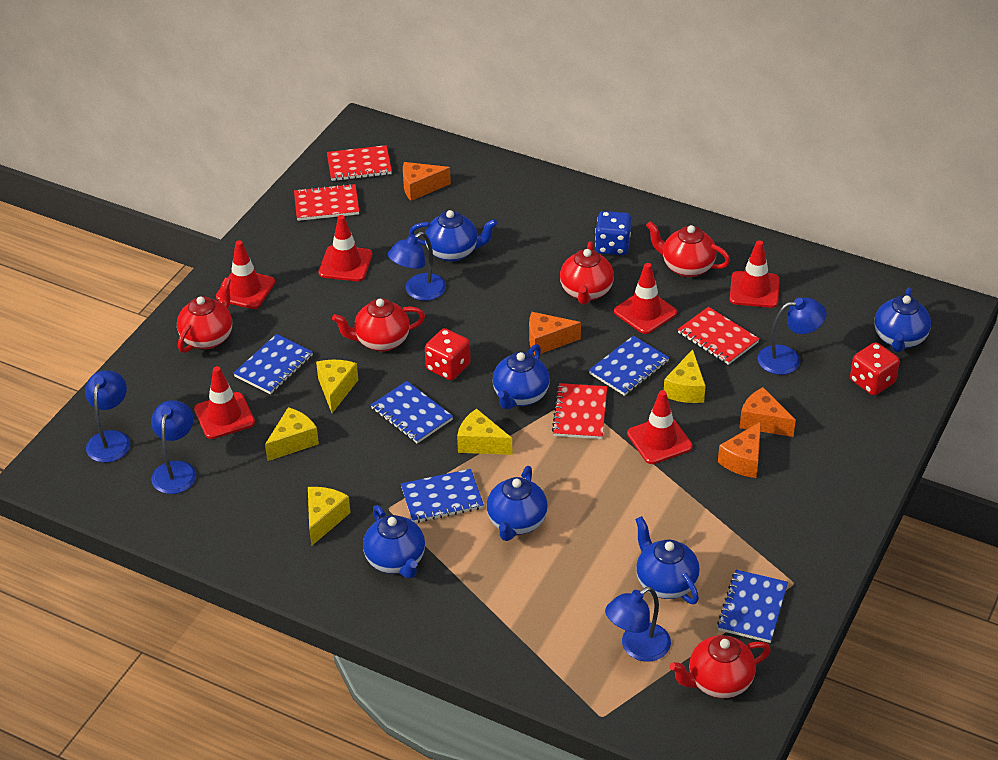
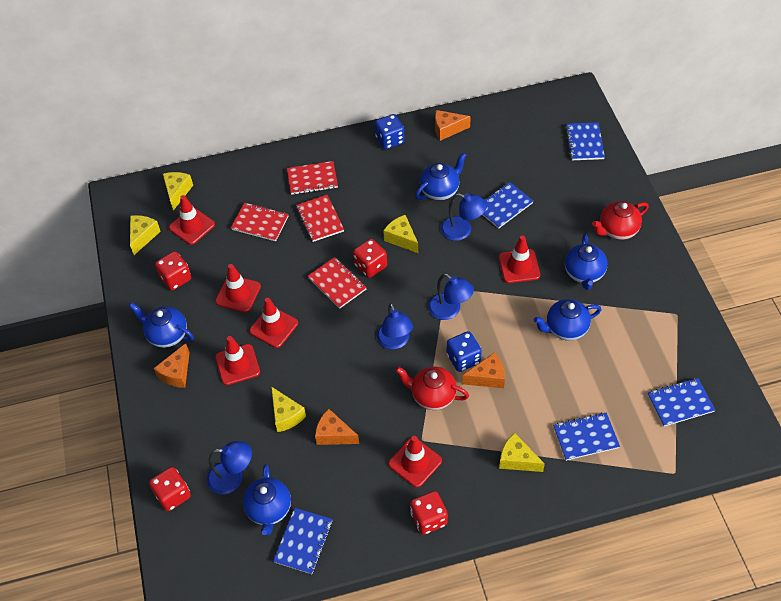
blue dice: [595,211,631,255] = 1 -> [375,114,405,149] [447,331,482,372] = 2
blue lamp: [85,370,131,463] [151,400,197,494] [388,232,446,301] [605,587,671,662] [758,298,826,375] = 5 -> [207,441,252,494] [377,303,413,349] [428,273,474,320] [441,193,487,241] = 4
blue teapot: [363,505,425,578] [409,210,497,262] [487,466,548,541] [492,344,550,410] [635,516,700,604] [874,287,931,352] = 6 -> [129,302,194,348] [243,464,291,536] [415,153,466,201] [533,299,602,341] [565,234,608,290] = 5
red dice: [425,328,471,380] [850,342,900,395] = 2 -> [149,467,191,511] [155,251,191,290] [353,239,387,278] [410,491,448,535] = 4
red teapot: [177,277,232,353] [332,299,425,352] [560,241,614,305] [646,221,730,277] [670,635,771,698] = 5 -> [395,367,469,410] [592,201,649,240] = 2

